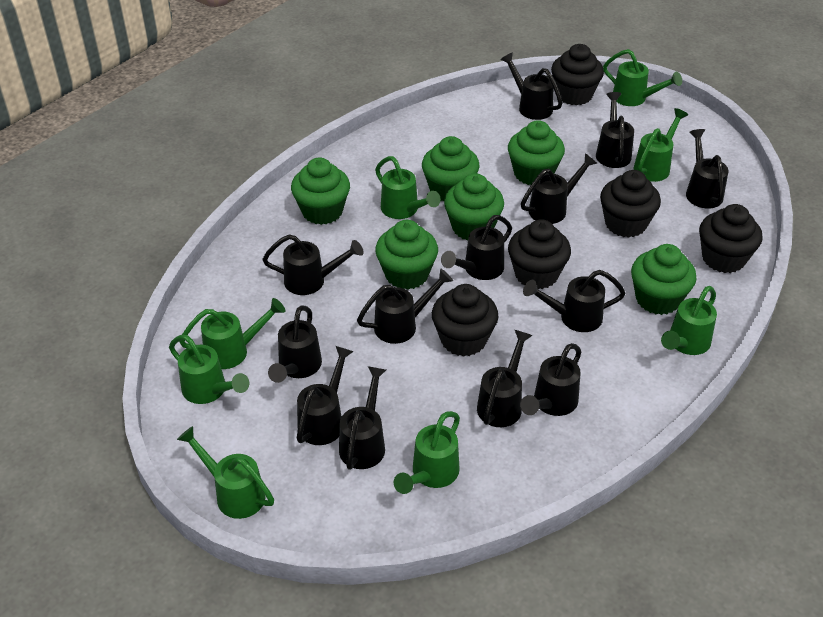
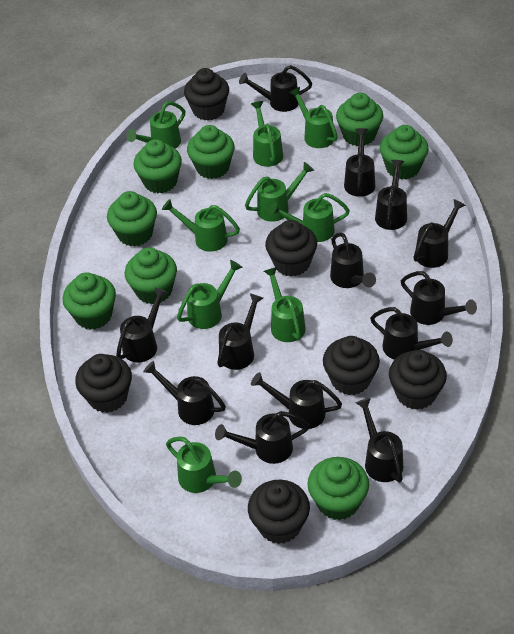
black cupcake: [432,284,498,357] [508,219,571,289] [551,44,604,105] [600,170,661,238] [699,204,763,273] = 5 -> [75,354,132,413] [184,68,229,121] [248,479,310,544] [265,220,317,276] [323,336,380,395] [389,350,447,410] = 6
green cupcake: [291,157,350,225] [375,220,438,290] [422,136,480,201] [444,173,504,241] [508,120,565,185] [631,244,696,315] = 6 -> [62,272,116,330] [107,191,157,247] [125,247,177,304] [134,139,182,193] [187,125,235,179] [307,457,369,520] [336,93,383,146] [380,125,429,180] = 8
green watering can: [169,335,249,404] [177,426,274,519] [179,298,286,369] [375,156,441,219] [394,411,460,494] [603,49,682,106] [633,108,688,182] [661,286,717,355] = 8 -> [126,101,186,149] [162,199,240,252] [166,437,242,493] [177,260,243,329] [245,162,314,222] [251,101,283,167] [264,267,306,342] [268,193,350,242] [289,87,338,148] = 9

